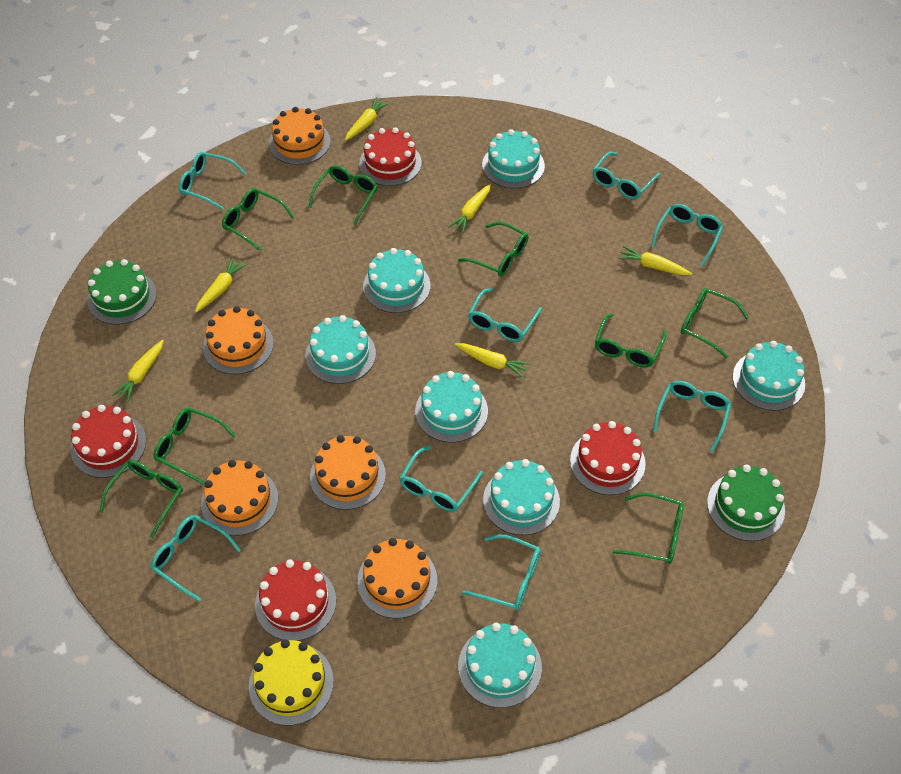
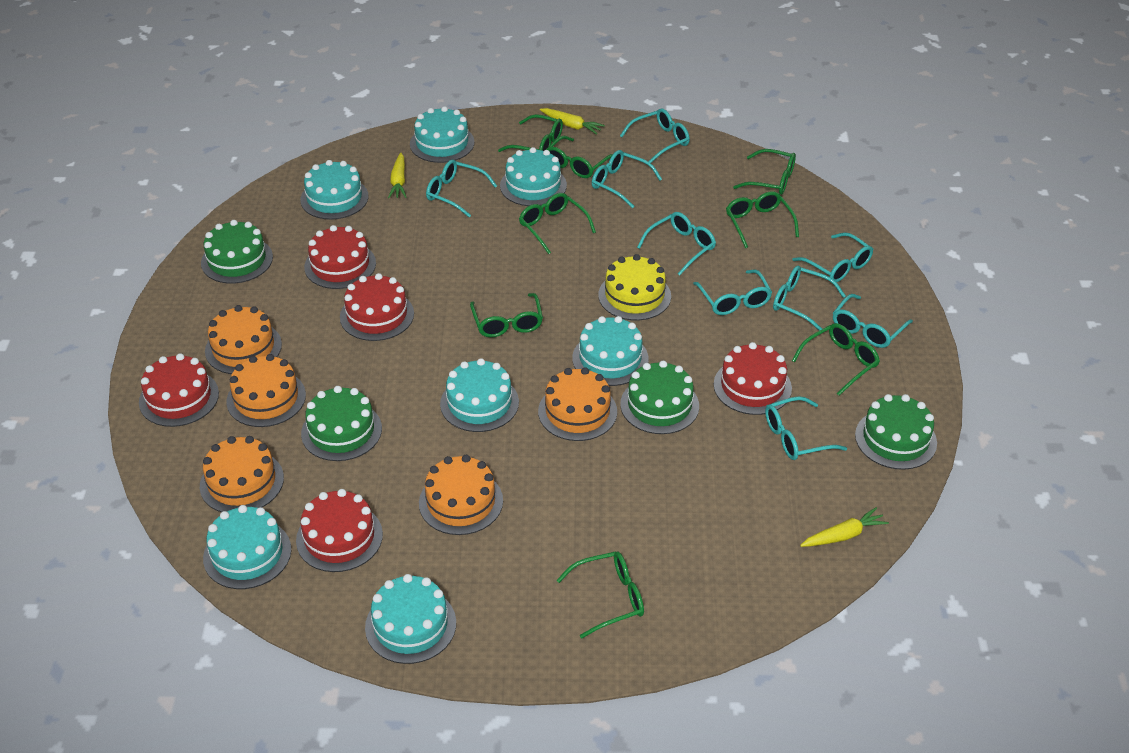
green cake: [87,259,157,325] [707,464,785,541] = 2 -> [201,220,273,284] [301,386,382,461] [620,361,699,434] [855,394,937,470] = 4
red cake: [71,405,146,478] [255,559,336,641] [359,127,422,186] [570,421,646,495] = 4 -> [139,353,219,427] [296,489,383,572] [304,225,376,289] [340,273,414,341] [714,342,792,415] = 5
turquoise glasses: [151,515,241,602] [179,152,246,210] [400,446,483,512] [462,534,540,610] [468,288,542,342] [593,152,661,199] [651,204,723,266] [653,381,731,452] = 8 -> [426,160,497,218] [592,150,662,208] [620,108,690,163] [637,212,716,275] [693,270,772,315] [765,396,847,460] [773,266,846,331] [793,232,873,282] [833,294,913,348] = 9
yellow carrot: [111,340,164,403] [195,257,247,312] [345,97,390,141] [448,184,491,234] [455,343,530,378] [618,246,692,275] = 6 -> [388,153,406,198] [540,108,605,135] [800,507,889,547] = 3

